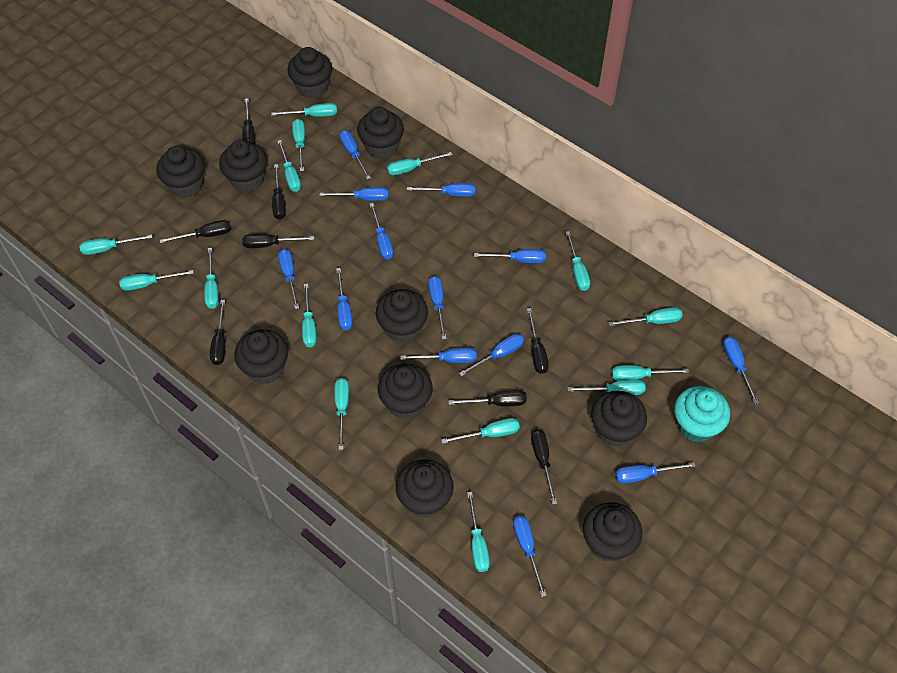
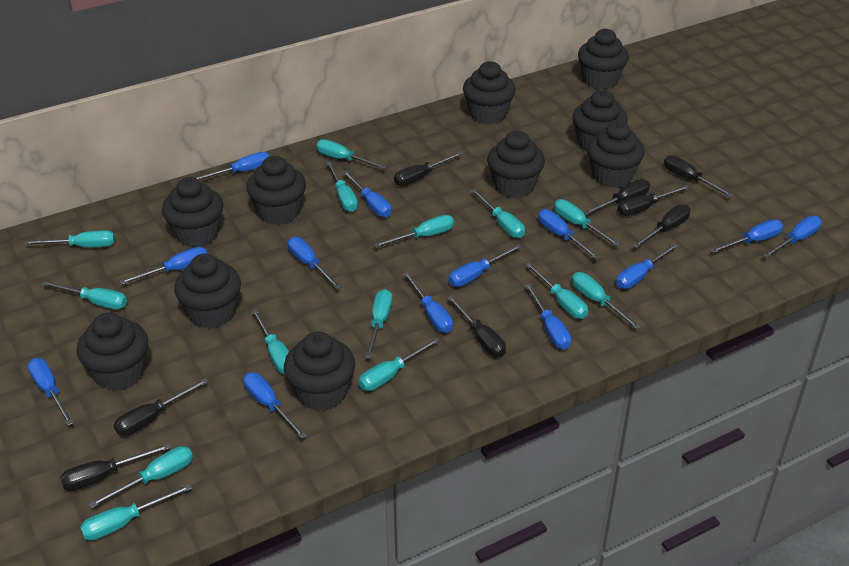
turquoise cupcake: [674,386,730,442] = 1 -> none = 0
turquoise screwdriver: [79,235,153,255] [119,270,194,291] [204,247,219,309] [271,103,337,117] [277,140,301,192] [292,119,305,171] [302,283,317,348] [334,378,349,450] [387,152,452,175] [441,418,520,444] [467,492,490,572] [565,231,590,291] [567,379,646,395] [609,307,683,326] [612,365,689,381] = 15 -> [24,230,115,247] [41,281,127,309] [80,484,192,540] [89,446,193,508] [251,308,289,374] [316,139,387,169] [326,161,358,212] [359,338,440,391] [365,289,393,359] [374,215,454,248] [471,189,525,238] [525,262,588,319] [554,199,620,246] [572,272,641,329] = 14

